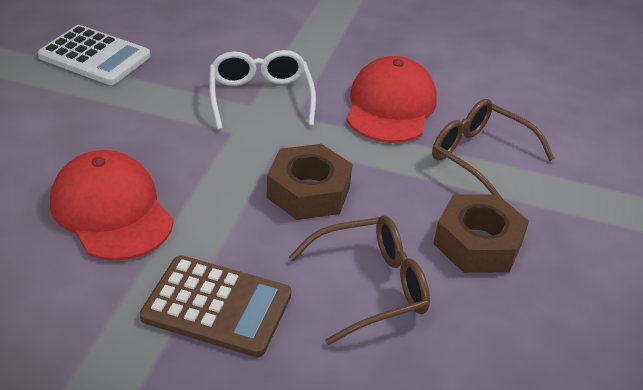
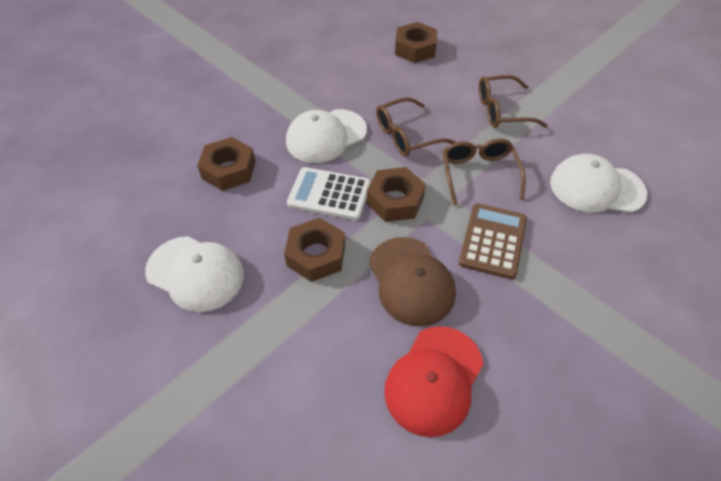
brown cap: none = 0 -> [369,237,456,326] = 1
brown glasses: [289,216,430,345] [432,99,555,199] = 2 -> [376,97,455,156] [442,138,526,205] [479,75,548,128] = 3
brown nut: [267,144,353,220] [433,194,529,273] = 2 -> [197,137,256,191] [284,218,345,282] [367,167,426,222] [395,22,437,63] = 4
red cap: [50,150,174,261] [347,56,437,143] = 2 -> [384,326,484,437] = 1
white cap: none = 0 -> [145,236,244,312] [286,109,367,163] [550,154,647,213] = 3
white glasses: [210,50,316,130] = 1 -> none = 0

